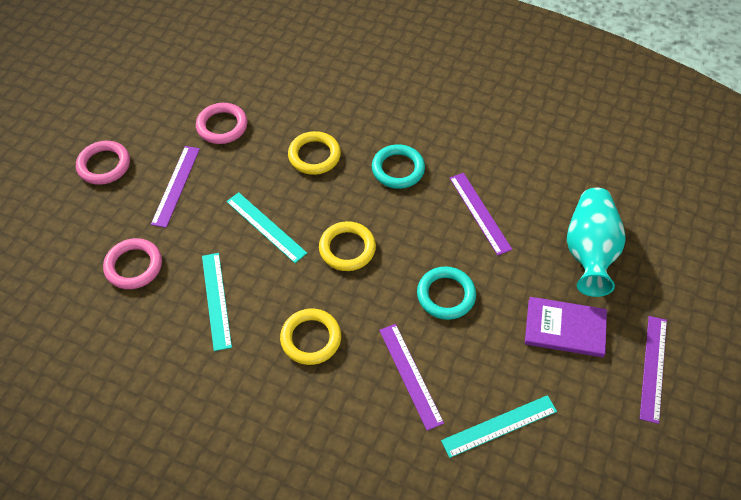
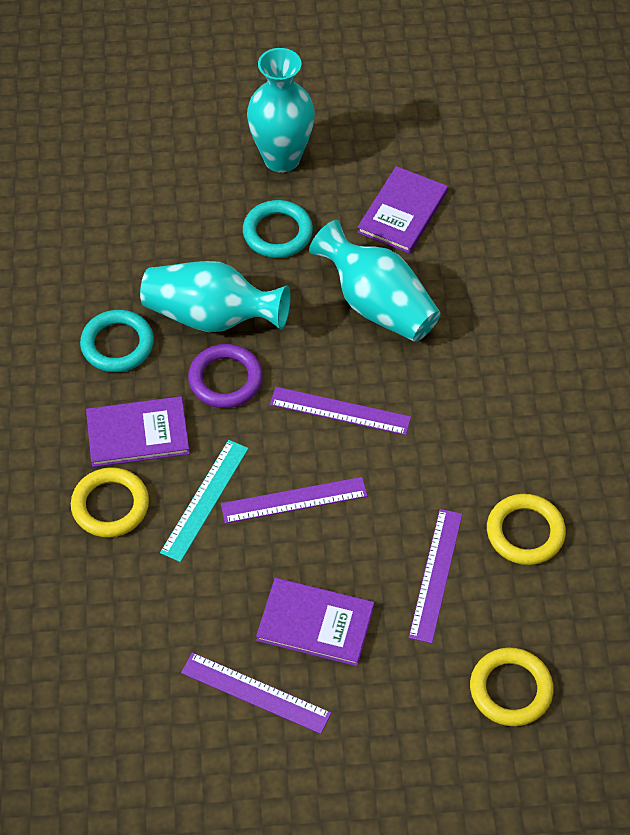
pink ring: [76,141,130,185] [103,238,162,289] [196,103,248,144] = 3 -> none = 0
purple book: [525,297,607,357] = 1 -> [86,396,190,467] [256,578,374,666] [357,166,448,254] = 3
purple ring: none = 0 -> [188,344,263,408] = 1
turquoise ruler: [202,253,232,351] [226,192,307,263] [441,395,557,458] = 3 -> [160,440,249,562] = 1
turquoise vase: [567,188,626,297] = 1 -> [140,261,291,332] [247,48,315,173] [309,220,441,342] = 3

